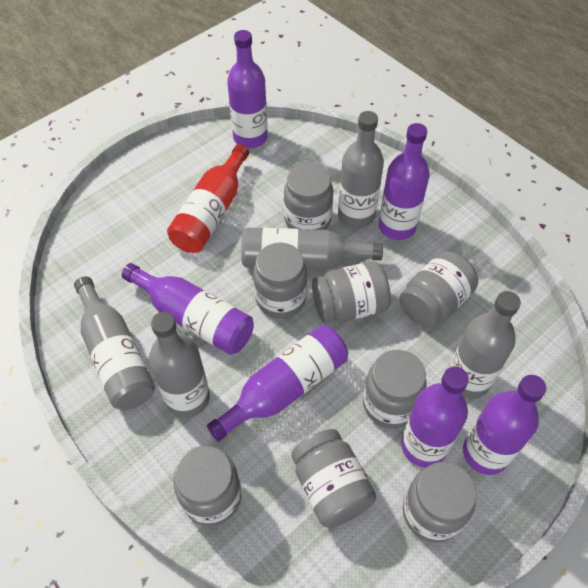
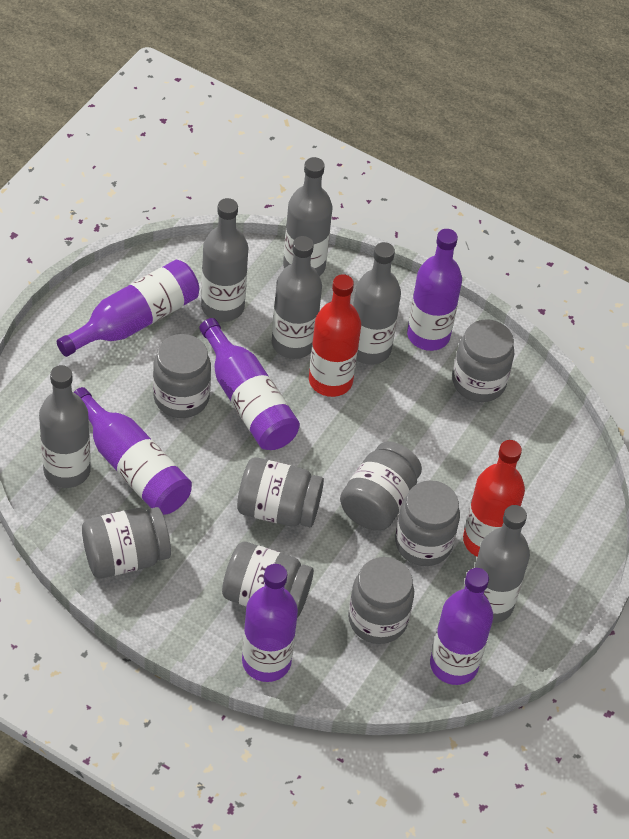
grey bottle: [74,276,155,410] [149,312,210,418] [241,228,383,270] [338,111,384,228] [449,291,521,399] = 5 -> [39,365,91,488] [201,198,248,322] [272,236,322,359] [283,157,332,276] [353,242,401,365] [474,505,530,623] = 6
red bottle: [167,144,249,253] = 1 -> [309,274,361,397] [463,440,525,557] = 2

